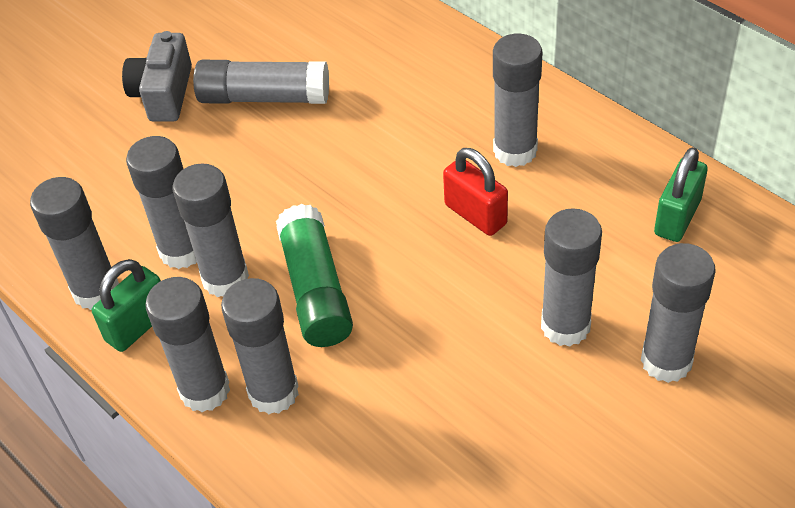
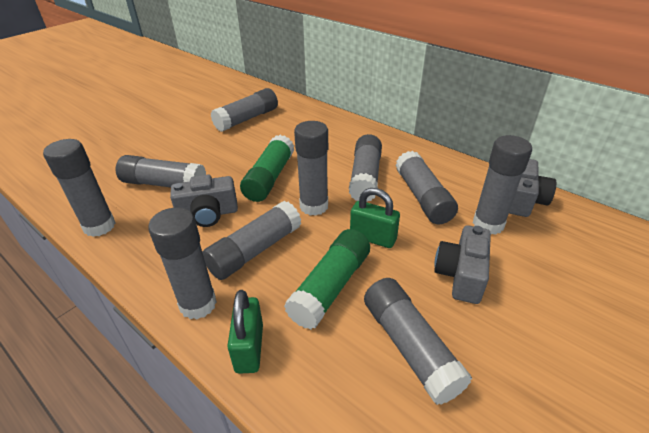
green glue stick: [276,204,353,347] = 1 -> [240,135,294,202] [284,229,370,329] = 2
grey camera: [122,31,192,122] = 1 -> [170,174,238,227] [434,225,491,304] [509,159,556,217] = 3
grey glue stick: [30,177,119,310] [126,136,197,269] [145,277,230,412] [173,163,249,297] [193,60,329,104] [221,278,299,414] [493,33,542,167] [541,208,602,347] [641,243,716,383] = 9 -> [43,139,115,237] [116,155,206,188] [148,207,217,319] [202,201,301,280] [211,88,278,132] [294,121,328,216] [349,134,382,202] [364,278,472,405] [395,151,458,224] [473,135,532,235] = 10
red padlock: [443,148,508,236] = 1 -> none = 0

